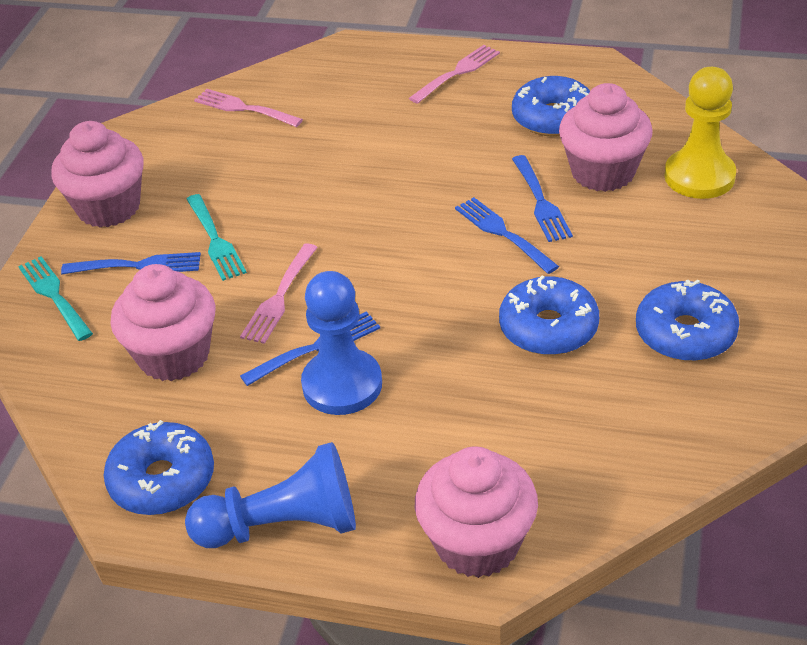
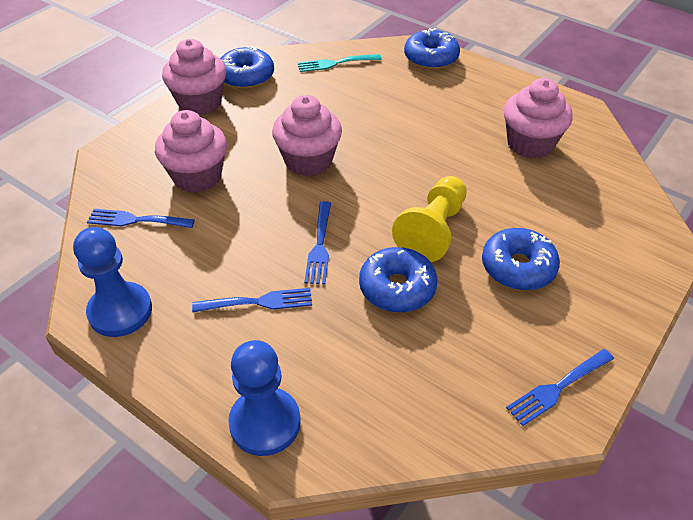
pink fork: [194,89,303,127] [240,243,318,344] [409,45,500,104] = 3 -> none = 0
turquoise fork: [18,256,93,341] [186,194,247,281] = 2 -> [298,54,382,72] = 1

